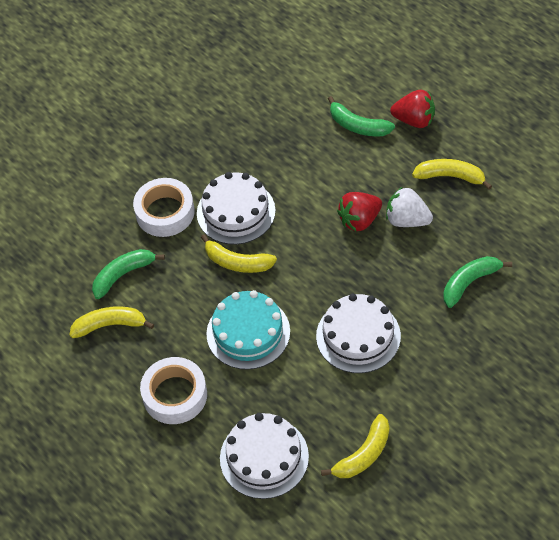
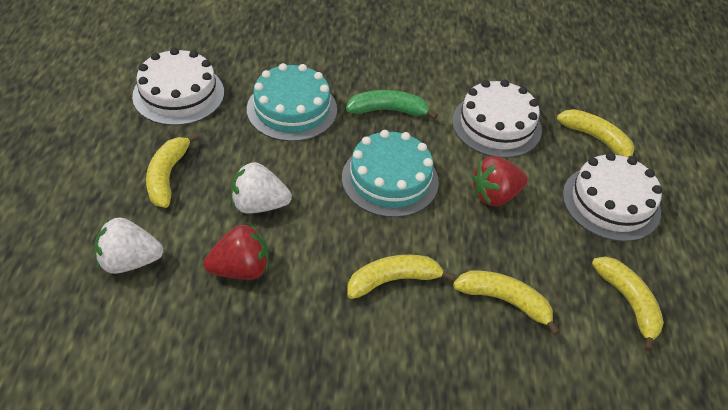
green banana: [92,249,165,299] [328,96,395,136] [443,256,512,308] = 3 -> [346,90,438,120] = 1
turquoise cake: [206,290,290,370] = 1 -> [247,63,337,142] [342,130,439,217] = 2
white strawberry: [386,187,433,227] = 1 -> [94,217,163,274] [231,162,292,214] = 2
white tape: [133,178,195,237] [140,357,207,424] = 2 -> none = 0
yellow banana: [69,306,154,338] [201,234,277,273] [321,414,390,478] [412,159,492,189] = 4 -> [146,133,199,208] [347,255,455,299] [453,271,560,335] [557,109,634,158] [592,256,664,352] = 5

